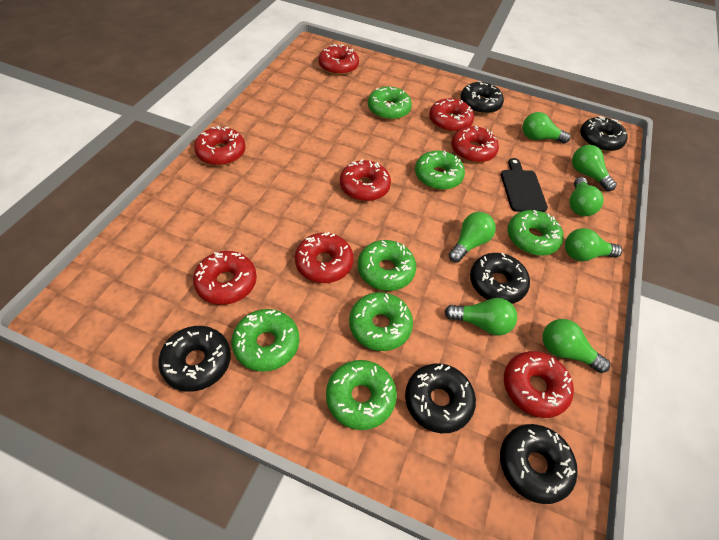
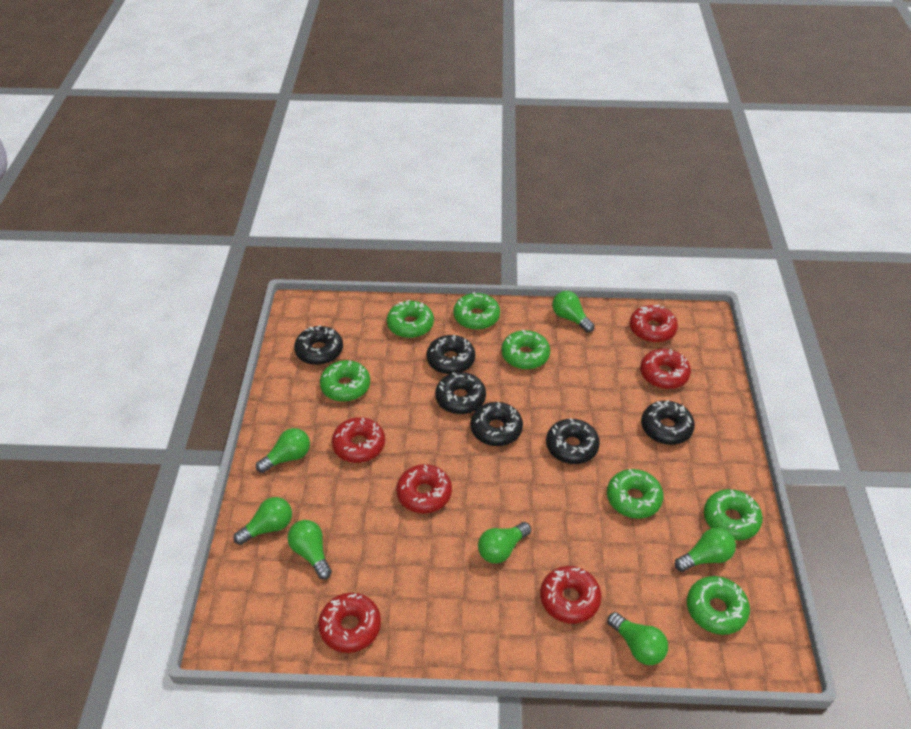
black cutting board: [501,158,548,212] = 1 -> none = 0
red donut: [193,251,257,305] [194,126,246,166] [295,232,354,283] [318,44,359,75] [340,159,391,201] [429,98,474,132] [451,126,499,163] [504,351,574,418] = 8 -> [318,593,381,653] [332,417,385,463] [396,464,452,514] [540,566,602,624] [630,305,678,343] [640,349,691,389] = 6

